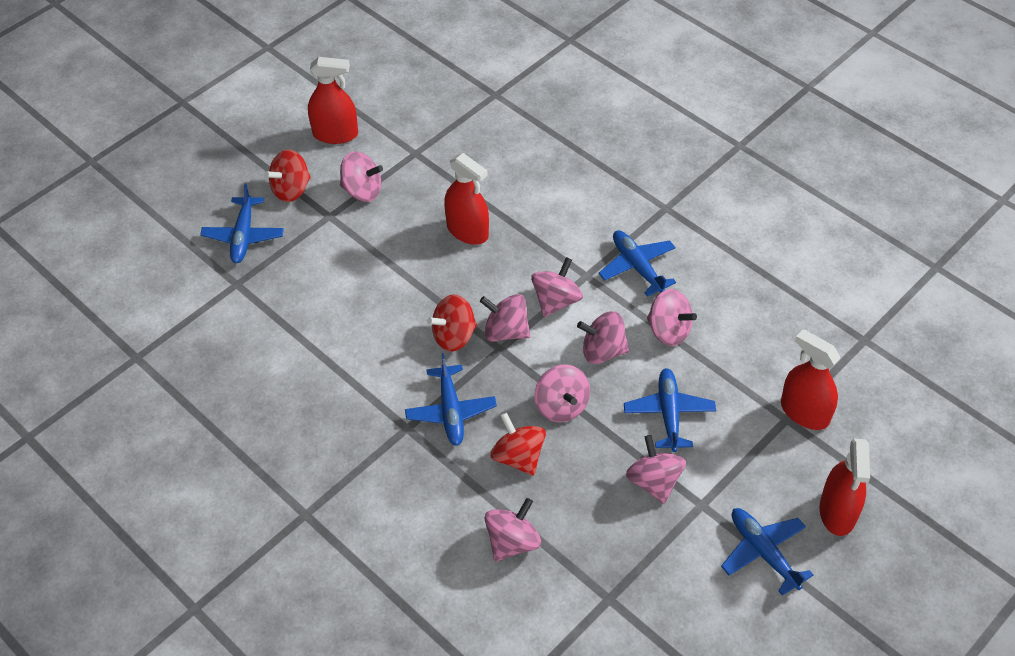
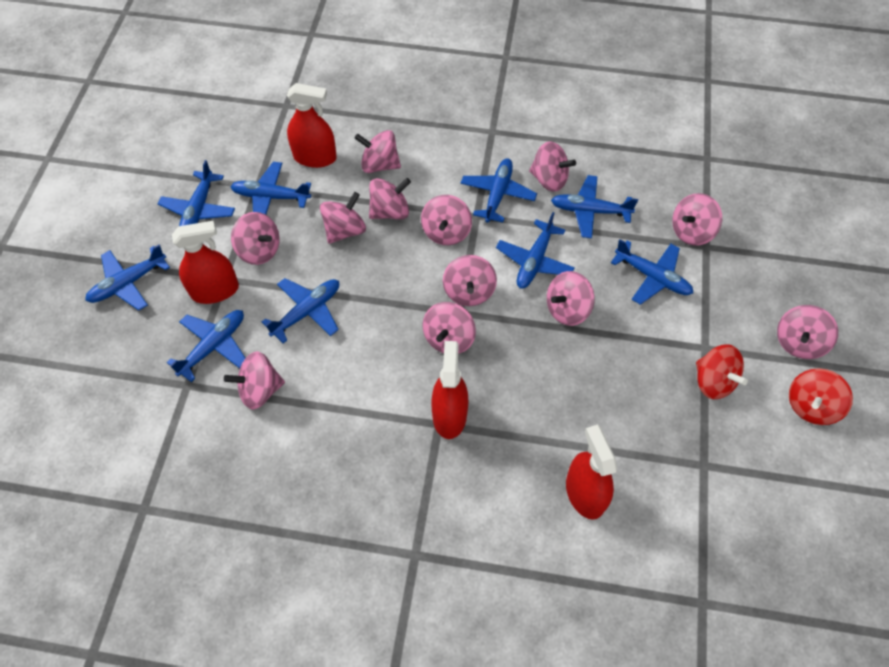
blue plane: [200,184,284,263] [405,353,497,446] [599,230,676,297] [624,368,716,452] [721,508,813,596] = 5 -> [85,245,170,311] [158,160,235,226] [167,310,245,382] [230,162,311,215] [262,278,339,343] [461,159,537,223] [496,212,575,289] [551,175,638,238] [611,239,693,305] = 9
pink spinning top: [340,152,383,202] [480,294,530,342] [484,498,541,561] [531,257,583,317] [534,365,590,422] [577,311,629,364] [626,435,686,504] [647,289,697,346] = 8 -> [224,352,285,409] [231,212,280,265] [320,192,366,244] [355,130,401,173] [369,178,411,219] [421,195,472,245] [422,302,476,354] [443,255,497,306] [529,141,576,192] [547,271,595,326] [672,193,722,246] [777,305,838,359] = 12
red spinning top: [264,150,311,202] [427,295,477,351] [491,412,546,476] = 3 -> [696,345,748,399] [789,368,853,425] = 2

